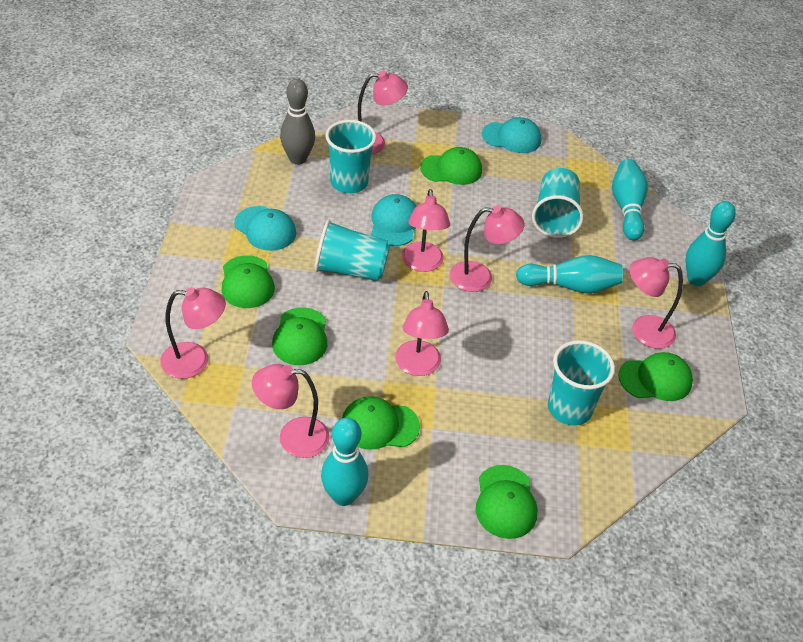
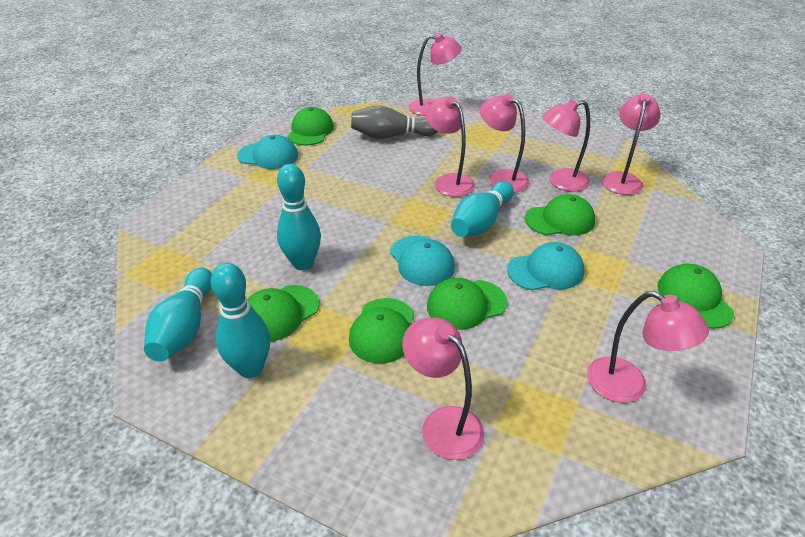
turquoise cup: [315,220,390,281] [325,120,376,193] [532,168,584,238] [548,340,615,426] = 4 -> none = 0

